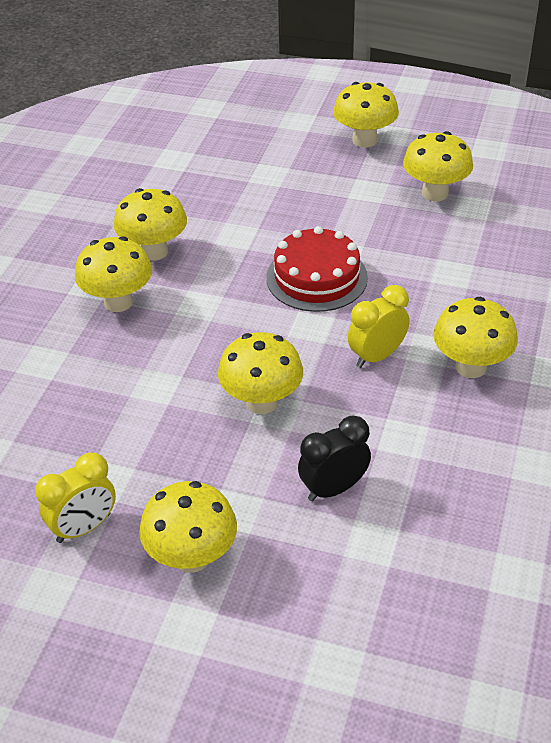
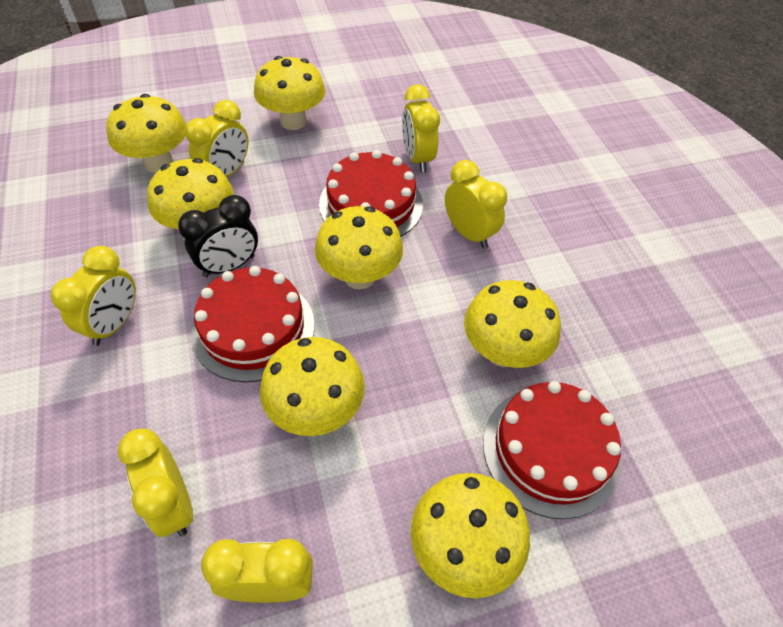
red cake: [266,226,368,312] = 1 -> [191,266,315,382] [319,150,423,237] [483,381,621,519] = 3
yellow clock: [35,452,116,543] [348,285,410,368] = 2 -> [51,246,136,346] [117,428,193,537] [185,100,249,177] [201,539,313,603] [402,84,440,173] [445,160,507,249] = 6

